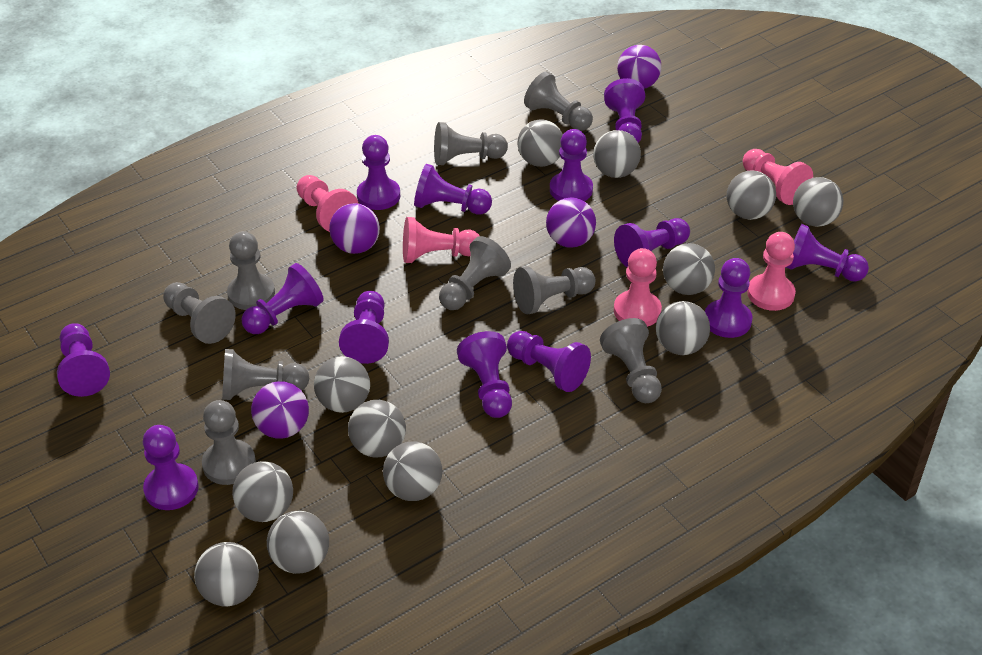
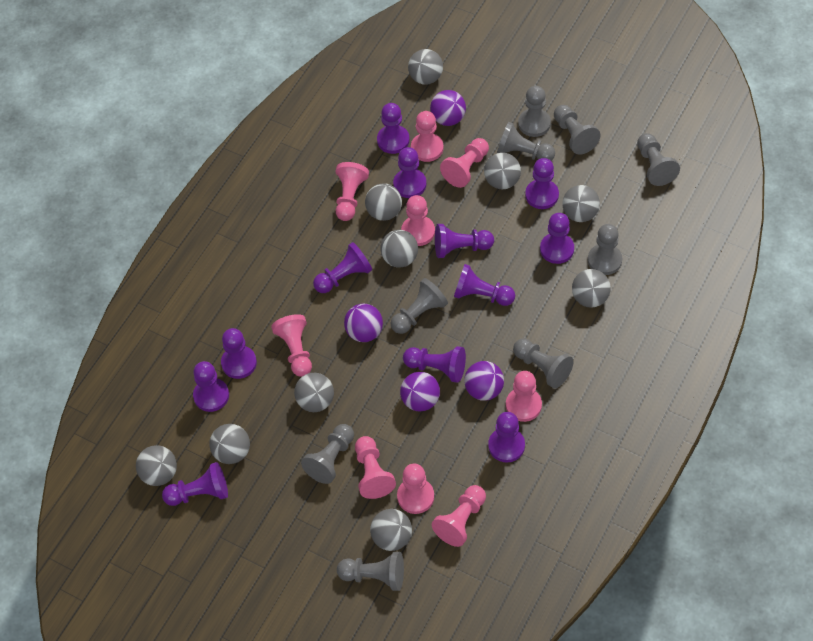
grey ball: [194,542,259,607] [232,462,293,522] [267,511,329,574] [314,356,370,413] [348,400,406,458] [383,442,443,501] [517,119,563,167] [593,130,641,178] [656,301,710,355] [663,243,715,295] [727,170,776,220] [793,177,843,227] = 12 -> [136,445,177,486] [209,424,250,464] [294,373,334,412] [365,183,402,221] [370,509,412,551] [380,230,418,267] [408,49,443,85] [484,153,521,189] [562,185,600,222] [572,269,611,308] = 10
pink pawn: [297,175,359,232] [403,217,480,263] [614,248,662,327] [743,149,813,205] [747,232,796,311] = 5 -> [271,314,312,377] [335,162,369,221] [355,436,396,499] [397,463,434,514] [401,195,435,246] [411,111,443,162] [432,485,486,547] [440,138,489,188] [506,371,542,422] = 9
purple pawn: [57,323,110,397] [143,425,199,510] [242,263,324,334] [339,291,389,364] [357,135,400,210] [414,164,492,215] [457,331,512,418] [507,331,591,392] [550,129,593,201] [604,78,645,143] [614,218,690,267] [705,258,752,338] [786,224,869,282] = 13 -> [162,462,228,506] [193,361,229,412] [221,328,257,379] [313,242,372,293] [377,103,410,154] [393,147,426,198] [403,346,466,383] [435,224,494,258] [454,264,515,306] [488,412,525,463] [525,158,559,209] [540,213,574,264] = 12

